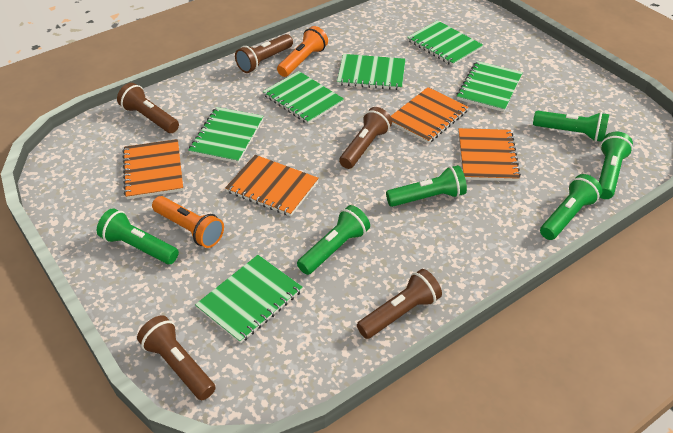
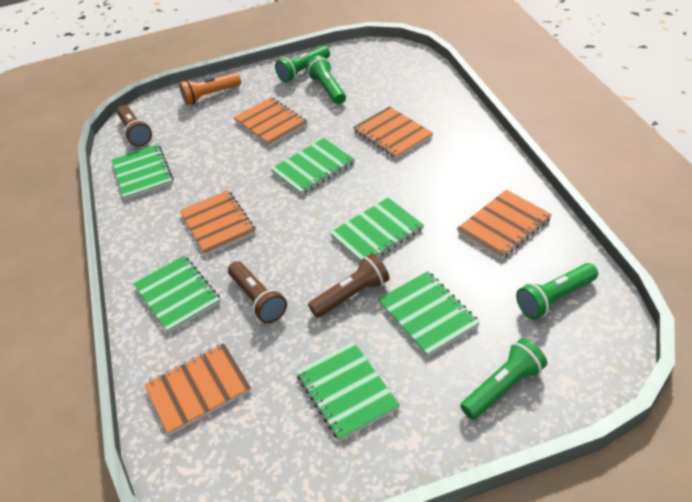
brown flashlight: [117,83,179,133] [137,315,216,400] [235,34,293,73] [339,107,392,169] [357,269,442,339] = 5 -> [117,105,152,147] [228,261,287,323] [308,253,390,318] = 3
green flashlight: [96,208,179,264] [297,205,370,275] [386,165,467,207] [533,111,609,142] [540,174,602,240] [599,132,633,199] = 6 -> [275,46,330,83] [306,56,346,104] [460,338,547,420] [516,263,598,319] = 4
orange flashlight: [152,196,224,248] [277,26,328,77] = 2 -> [179,72,241,105] = 1
orange notebook: [122,139,183,199] [225,155,319,216] [391,87,469,144] [459,128,521,181] = 4 -> [144,343,251,435] [180,190,256,256] [234,97,307,146] [353,106,433,159] [457,190,552,259] = 5

